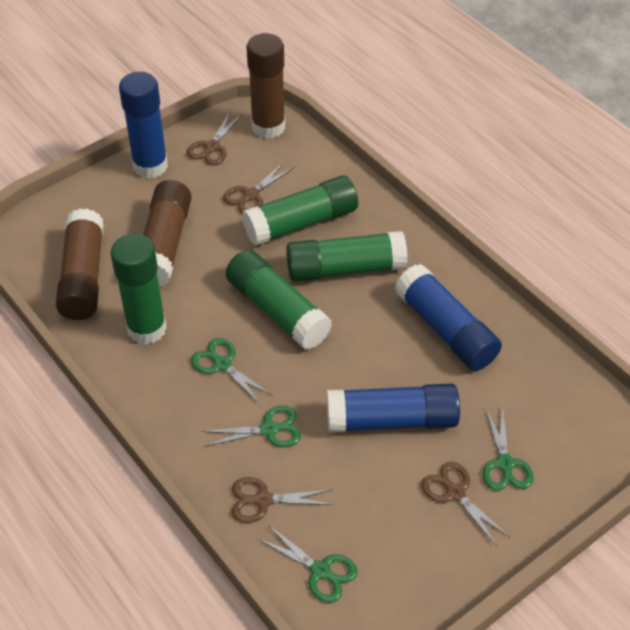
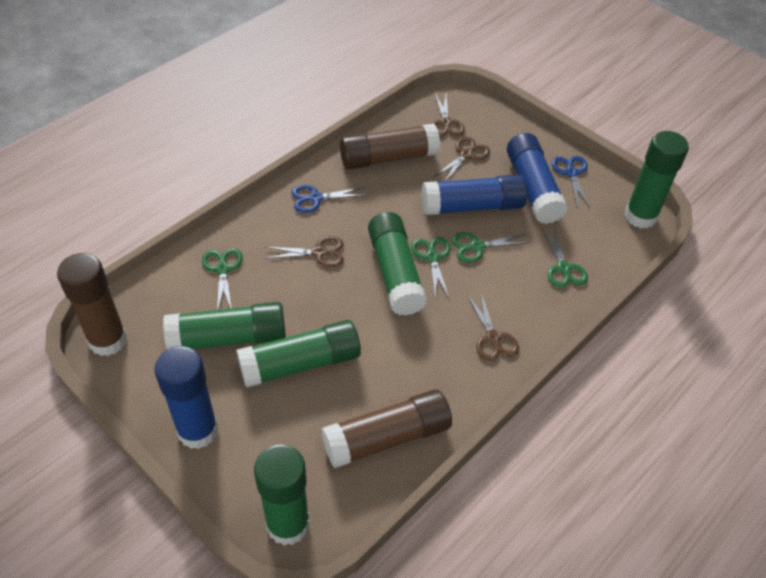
blue scissors: none = 0 -> [291,185,368,213] [551,156,590,208] = 2
green glue stick: [111,234,167,345] [226,250,332,350] [242,175,358,246] [286,231,408,282] = 4 -> [163,302,286,350] [237,320,361,388] [254,444,310,546] [368,212,427,316] [624,131,689,228] = 5

